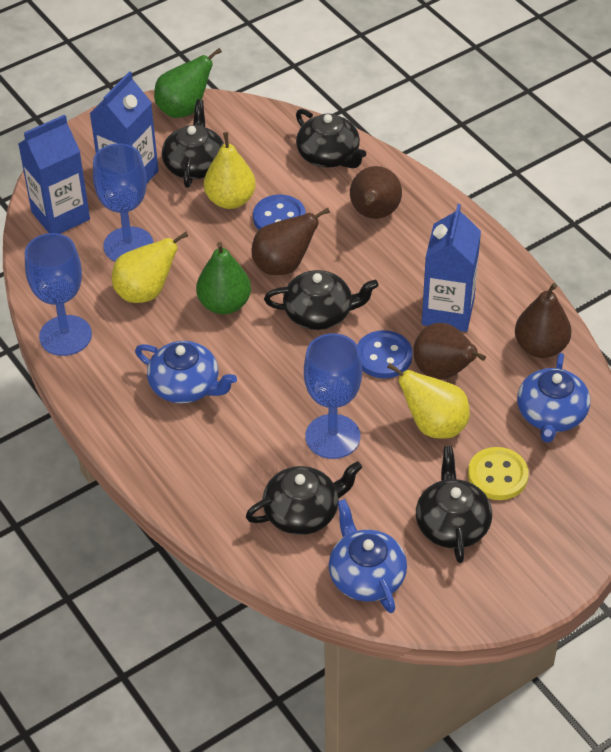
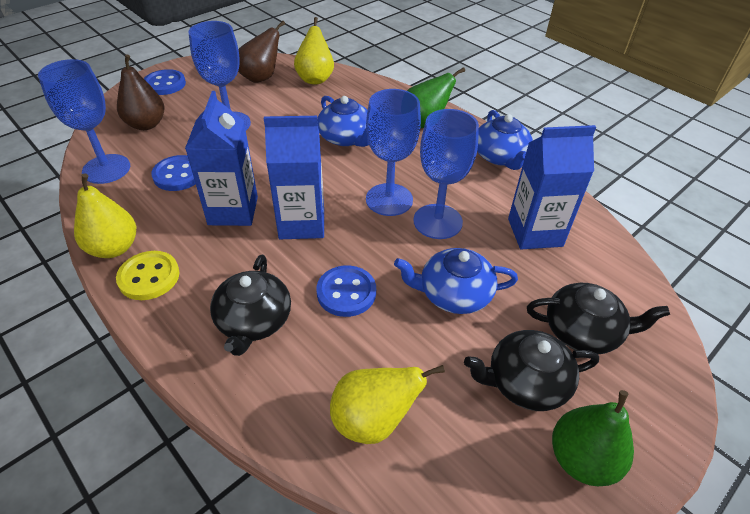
black teapot: [162,99,224,188] [246,461,362,535] [264,270,379,330] [296,109,366,168] [416,446,492,563] = 5 -> [210,255,291,356] [464,330,599,411] [527,283,670,355] = 3
blue button: [253,195,306,230] [357,330,413,379] = 2 -> [144,69,186,95] [151,155,196,191] [316,265,376,317] = 3
blue goblet: [25,233,92,356] [93,143,153,262] [304,333,362,459] = 3 -> [38,59,130,184] [188,21,251,130] [366,89,421,216] [413,109,479,239] = 4
brown pear: [251,208,330,275] [350,166,402,219] [413,323,486,380] [515,283,571,358] = 4 -> [117,54,164,130] [238,21,285,83] = 2

